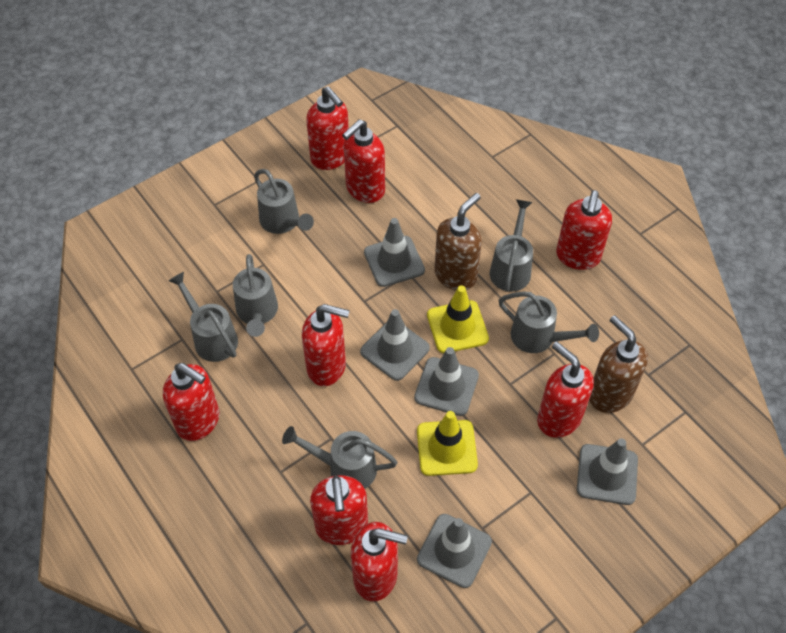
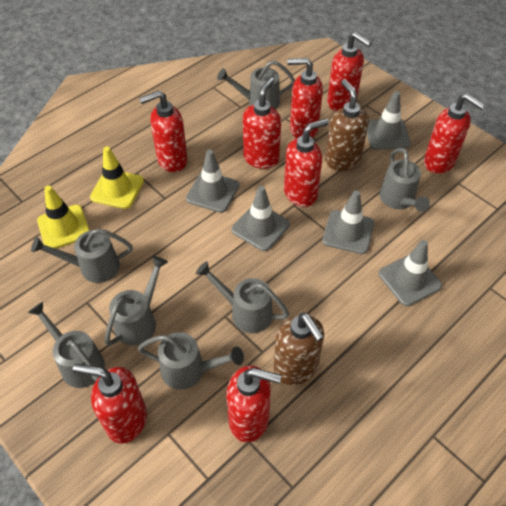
grey watering can: [169,272,238,362] [233,254,278,337] [254,169,314,234] [282,426,397,489] [490,199,533,292] [498,291,599,353] = 6 -> [28,302,105,388] [31,228,133,283] [105,256,168,346] [138,332,244,390] [196,261,289,333] [217,60,295,109] [379,148,430,212] = 7

